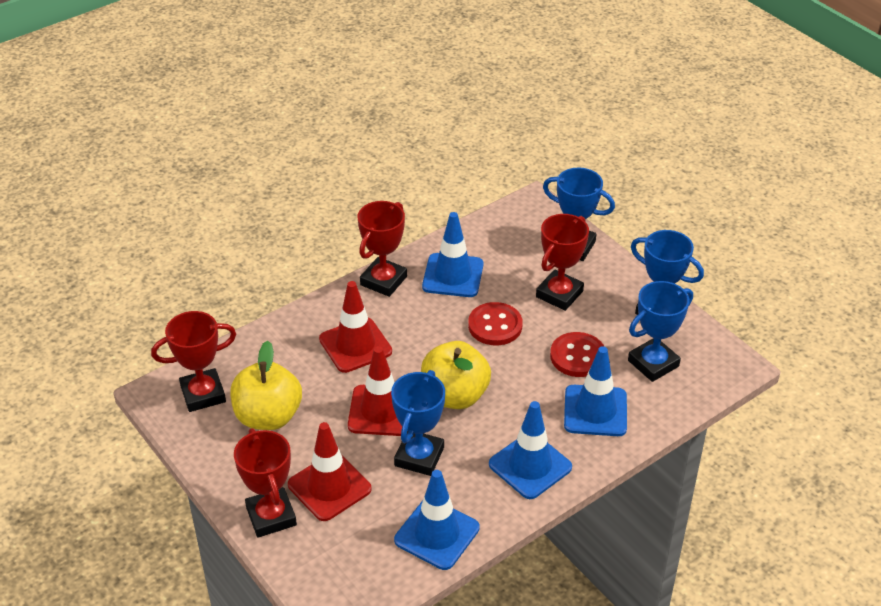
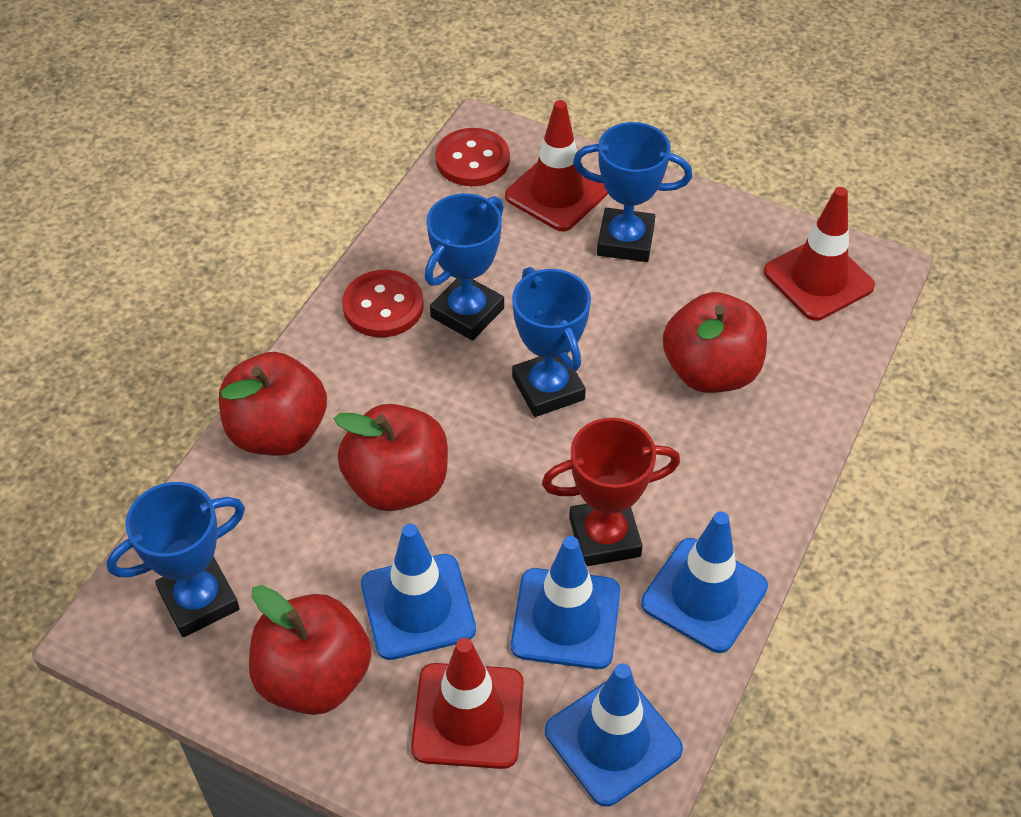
red apple: none = 0 -> [219,352,327,456] [249,585,371,715] [333,404,448,511] [663,292,767,393] = 4
red trophy: [151,311,236,412] [234,428,297,538] [358,201,407,297] [536,214,589,311] = 4 -> [542,418,680,566] = 1
yellow apple: [230,341,302,430] [421,341,491,409] = 2 -> none = 0

